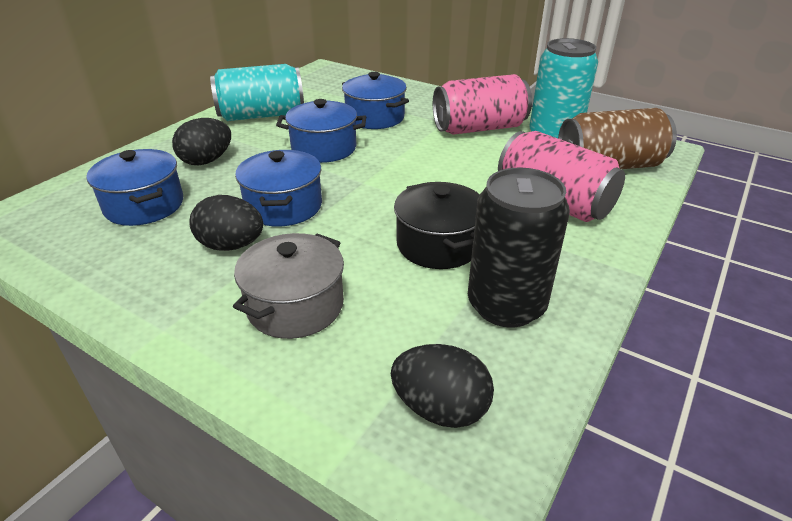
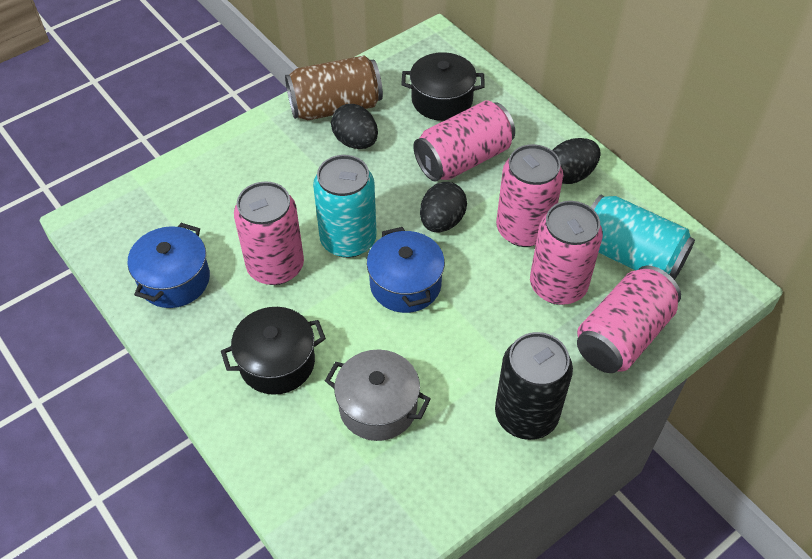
black pot: [394,182,480,269] = 1 -> [221,307,326,395] [401,52,484,121] = 2
blue pot: [86,149,183,226] [235,150,322,227] [276,99,366,163] [342,72,409,129] = 4 -> [128,223,210,308] [367,227,445,313] = 2
pink can: [433,74,532,135] [498,131,625,222] = 2 -> [234,181,304,285] [413,100,515,182] [496,144,563,247] [530,201,603,305] [577,266,681,373] = 5

